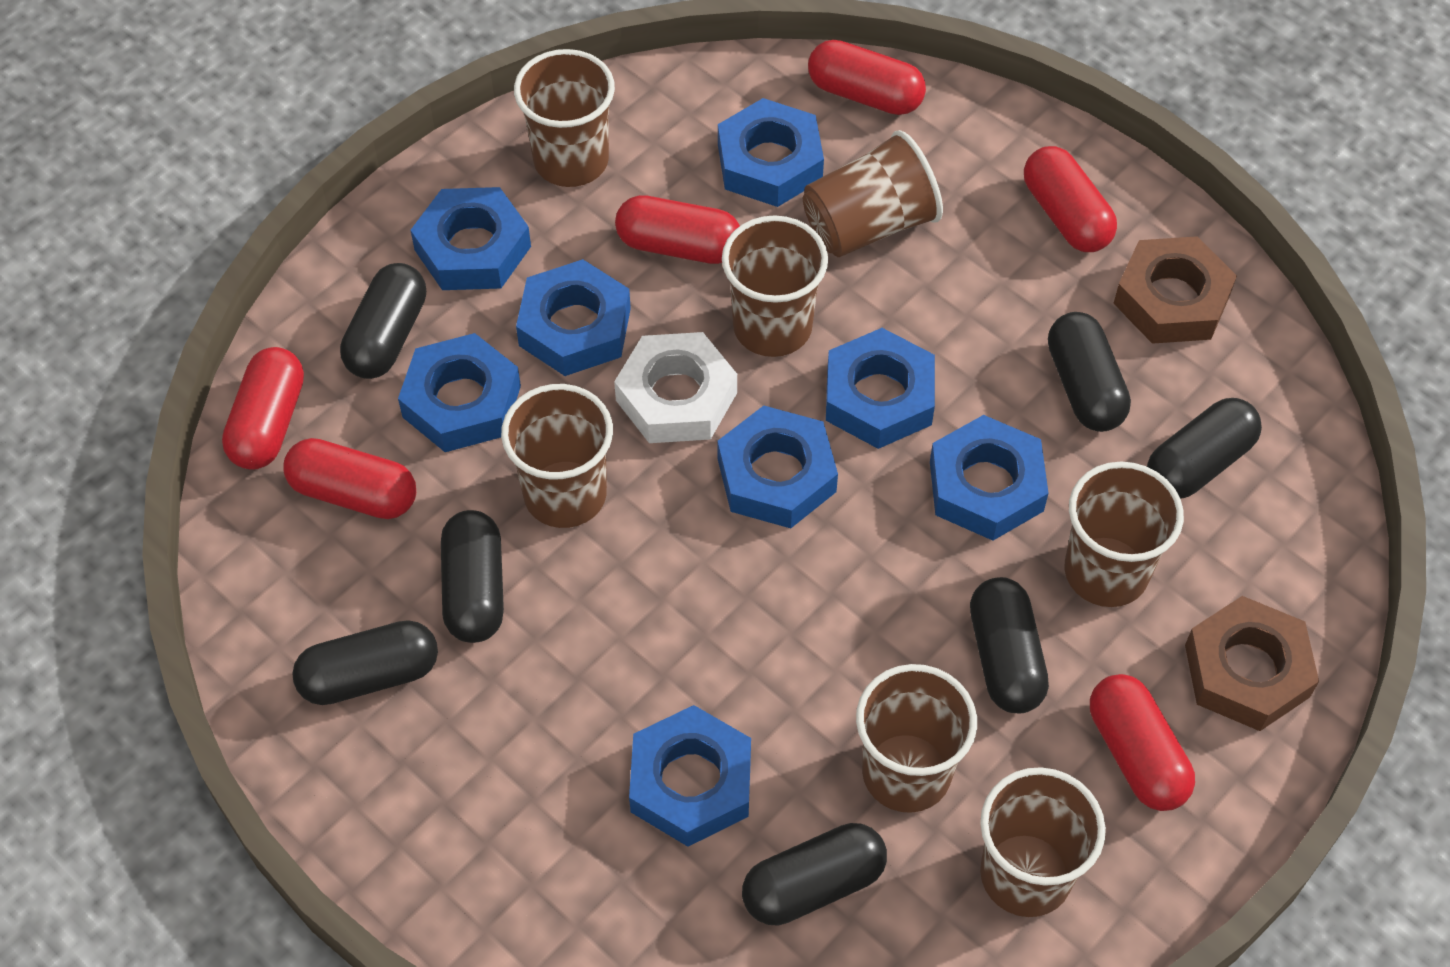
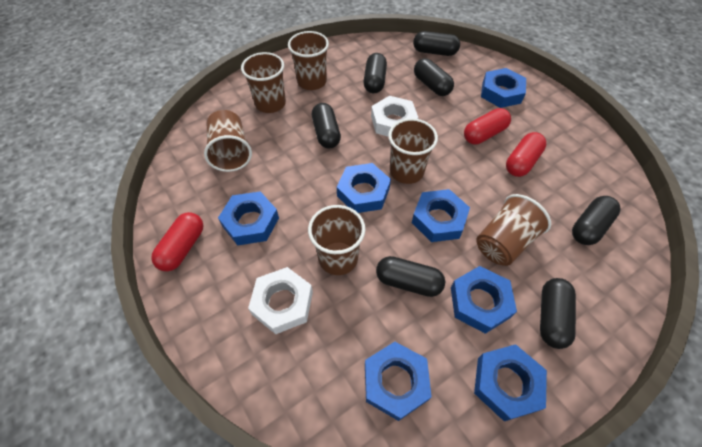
blue nut: [398,333,521,452] [410,187,531,290] [516,259,631,376] [629,705,751,847] [718,98,824,207] [718,406,838,528] [826,328,935,449] [930,415,1049,541] = 8 -> [218,191,279,246] [337,163,391,213] [365,342,432,421] [412,189,470,242] [451,266,517,334] [474,344,547,421] [481,68,526,108] = 7
brown cup: [501,384,613,528] [514,49,615,187] [722,215,828,357] [803,130,943,257] [856,664,977,813] [980,767,1106,917] [1065,462,1184,607] = 7 -> [204,110,252,172] [241,52,286,113] [288,31,329,90] [308,205,365,275] [388,118,438,184] [476,194,551,266] = 6
brown nut: [1113,236,1237,344] [1185,596,1319,731] = 2 -> none = 0
red capsule: [222,347,304,470] [284,438,416,519] [615,195,740,264] [808,40,926,115] [1024,146,1117,252] [1090,674,1195,811] = 6 -> [151,212,203,271] [464,108,511,145] [506,132,546,177] = 3
white nut: [614,332,737,443] = 1 -> [248,267,313,334] [371,96,418,137] = 2

